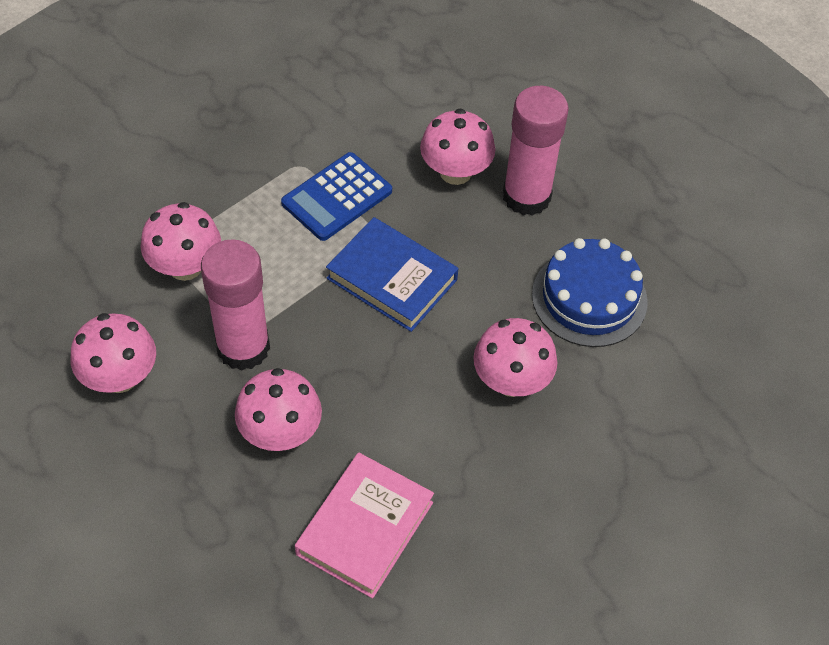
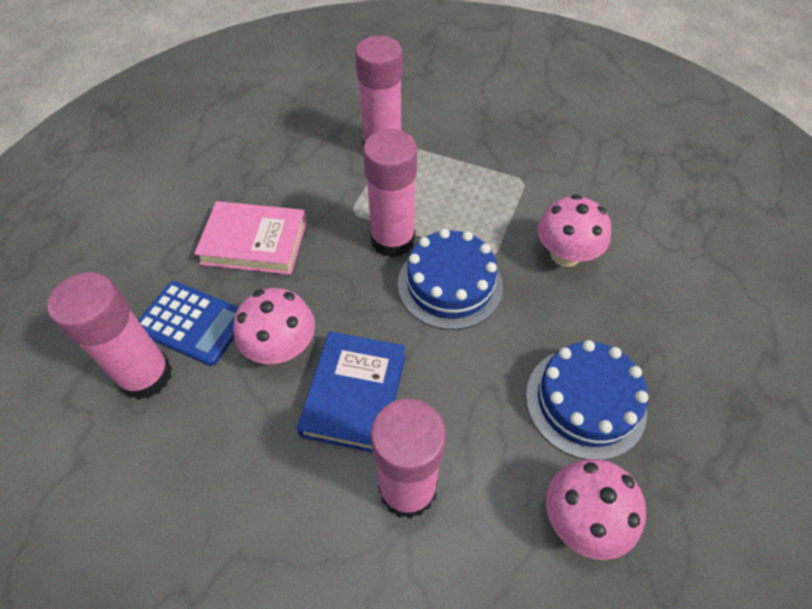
blue cake: [532,238,648,347] = 1 -> [398,229,503,330] [526,340,649,460] = 2
pink glue stick: [201,239,270,371] [503,86,569,216] = 2 -> [47,272,172,400] [355,36,403,146] [363,129,417,257] [371,399,446,519] = 4
pink mushroom: [71,313,156,393] [141,202,221,281] [235,368,322,451] [420,109,495,185] [473,318,557,397] = 5 -> [233,288,315,364] [537,195,611,267] [546,459,646,560] = 3

